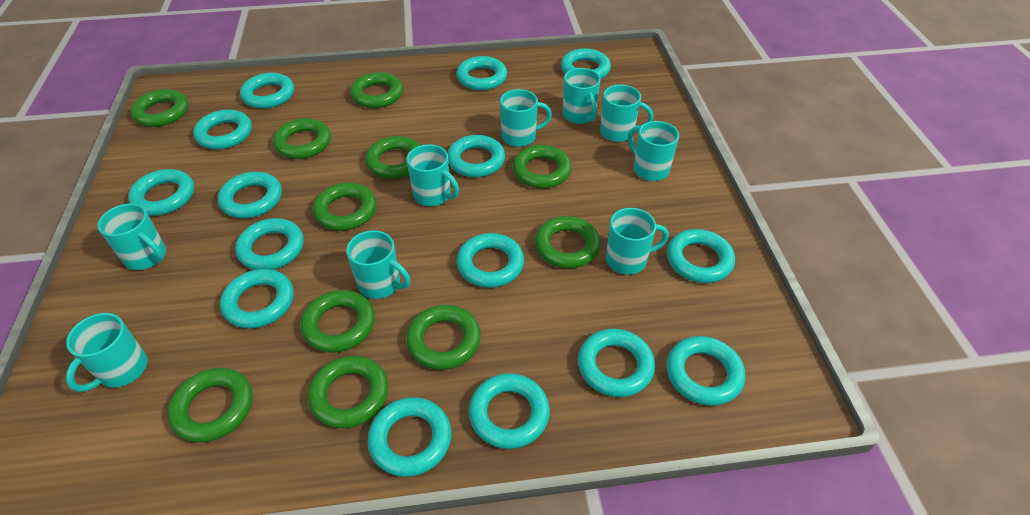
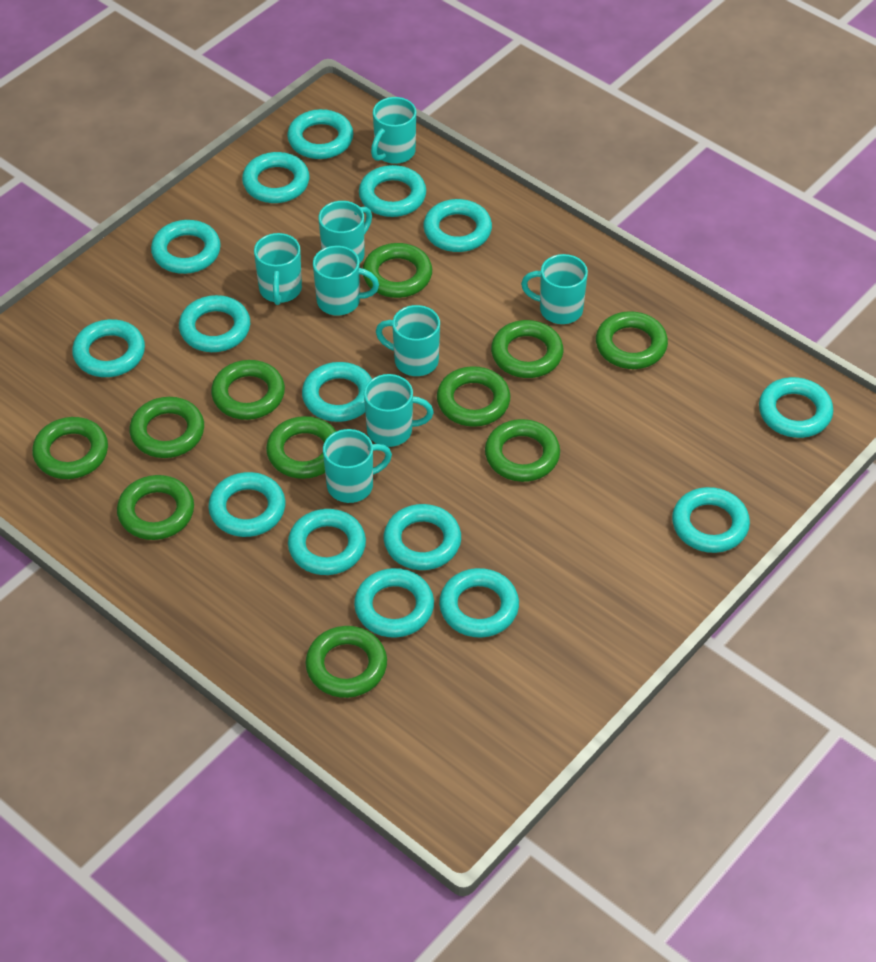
turquoise mug: [66,313,148,392] [98,204,166,270] [346,230,410,299] [406,144,459,206] [500,89,552,147] [563,68,601,124] [600,84,653,142] [606,208,669,275] [628,121,679,181] = 9 -> [254,233,302,305] [313,246,379,315] [319,201,372,264] [323,429,392,503] [364,374,434,447] [371,97,416,164] [376,305,440,376] [521,254,588,324] = 8

